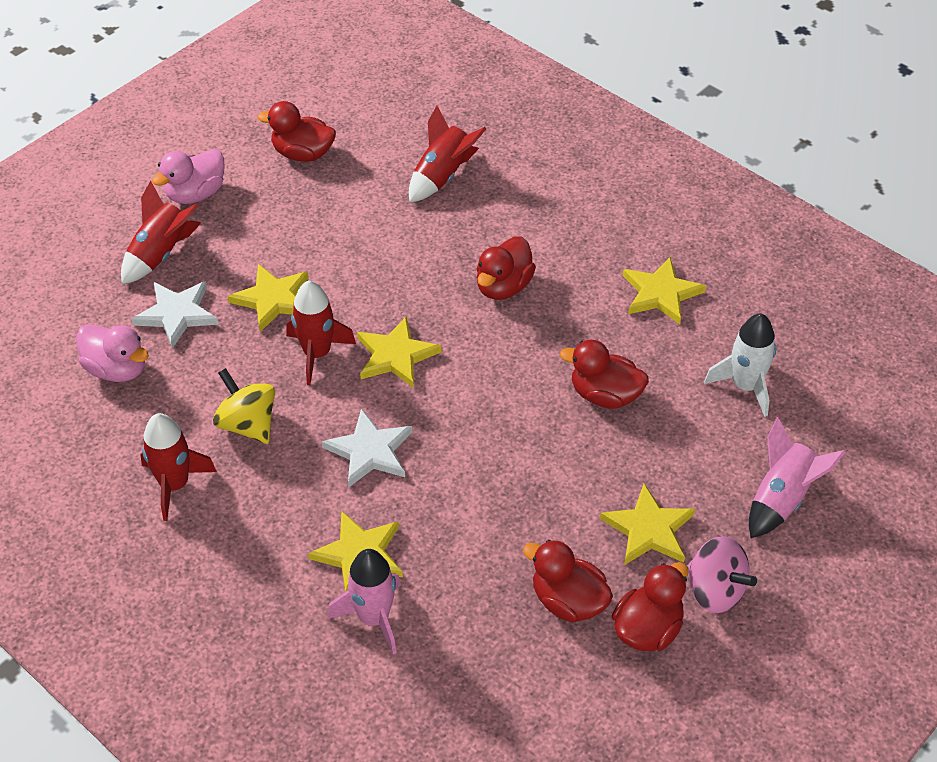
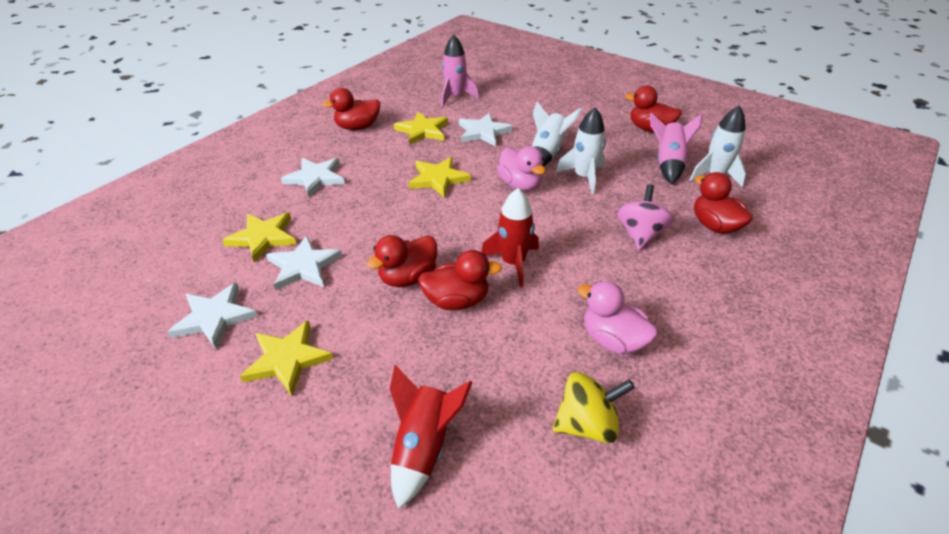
red rocket: [121,181,201,284] [140,413,217,521] [286,280,356,385] [409,106,486,203] = 4 -> [390,365,473,509] [481,188,539,287] = 2
white rocket: [704,313,776,417] = 1 -> [532,102,582,166] [556,107,606,194] [690,105,746,187] = 3
white star: [131,281,219,349] [322,409,412,487] = 2 -> [168,282,258,349] [266,235,342,290] [281,158,345,198] [459,113,513,147] = 4
yellow star: [228,264,308,332] [308,511,403,592] [357,316,442,388] [600,484,695,565] [623,257,706,324] = 5 -> [222,213,297,263] [240,320,333,396] [394,111,448,145] [409,157,471,198] = 4

